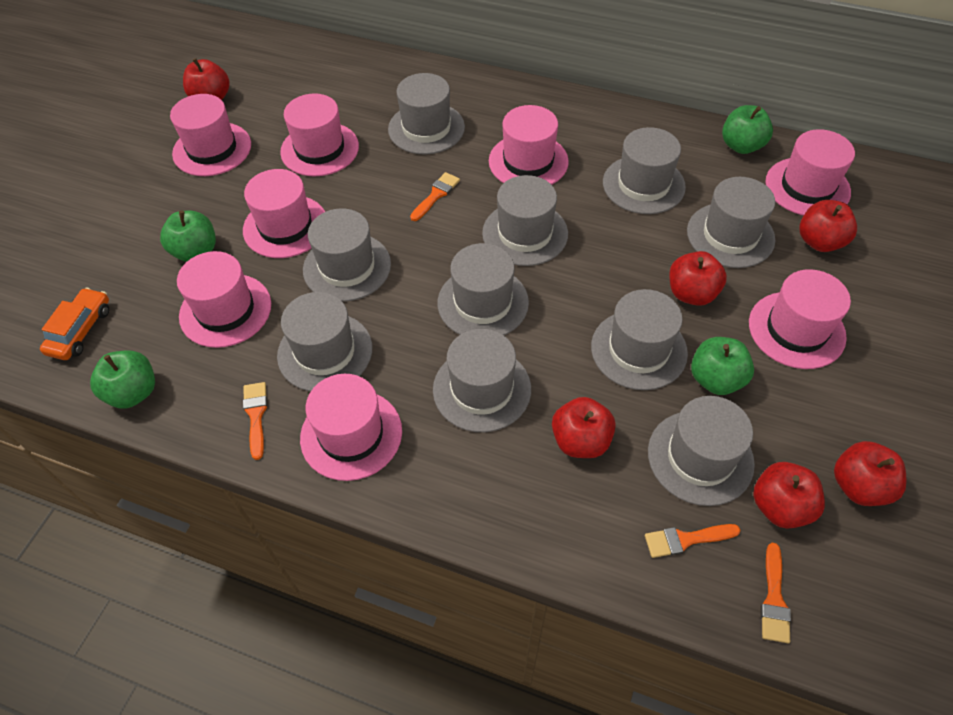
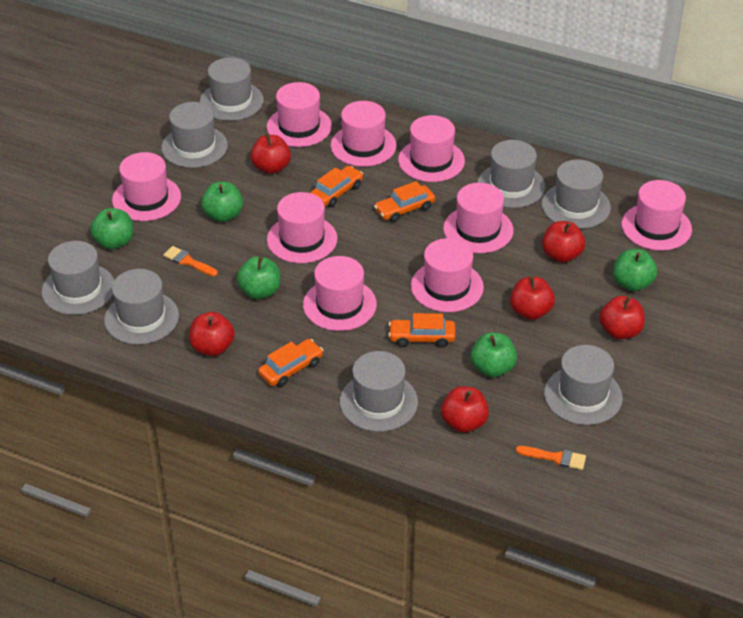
green apple: [90,350,155,409] [160,211,216,262] [691,337,754,395] [722,105,773,154] = 4 -> [90,208,133,249] [201,182,243,222] [237,256,280,299] [471,333,517,377] [613,249,657,291] = 5
grey hat: [277,292,372,391] [303,208,391,302] [388,73,465,154] [433,329,531,432] [438,243,529,335] [482,175,568,266] [591,289,688,390] [603,127,686,214] [648,396,755,506] [687,177,776,268] = 10 -> [42,241,114,315] [104,269,179,345] [161,102,228,168] [200,57,264,121] [340,351,418,432] [477,140,545,208] [541,159,611,229] [544,345,623,425] = 8
orange brush: [243,382,268,460] [410,172,460,221] [645,524,741,558] [761,543,791,643] = 4 -> [163,246,218,276] [516,446,586,470] = 2
orange car: [40,288,109,360] = 1 -> [258,339,323,387] [310,166,363,207] [374,181,435,222] [388,313,456,348] = 4
pink hat: [170,94,251,176] [177,251,271,348] [243,169,325,258] [280,93,359,176] [300,374,402,481] [489,105,569,185] [749,269,851,369] [765,129,855,216] = 8 -> [112,152,181,221] [267,82,332,147] [267,192,337,263] [303,256,377,331] [330,101,397,167] [398,115,465,182] [411,238,484,312] [443,183,513,253] [621,180,692,251] = 9

